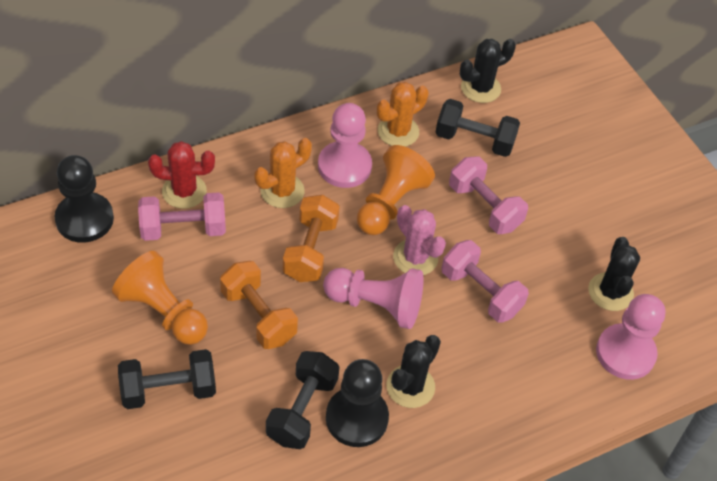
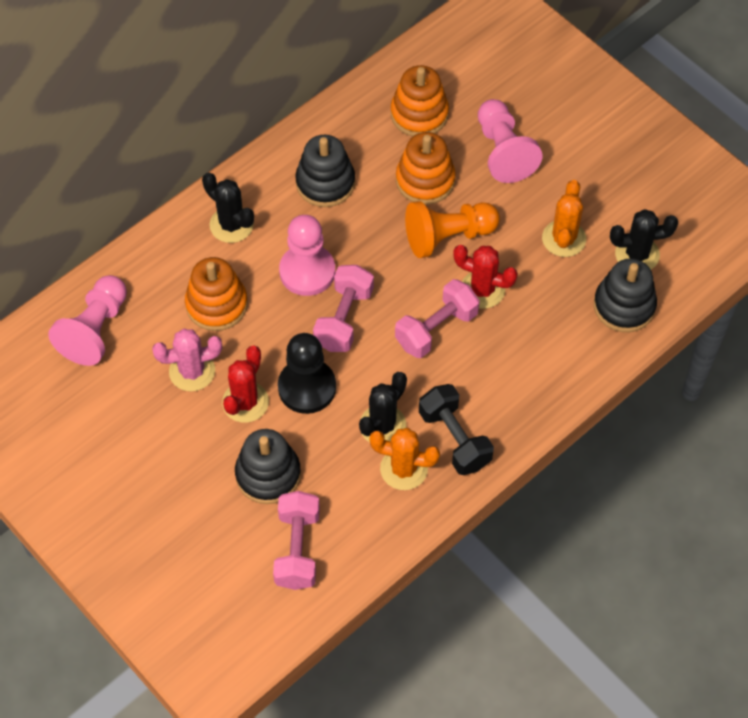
black dumbbell: [118,349,216,409] [266,351,340,449] [435,99,520,157] = 3 -> [419,384,494,475] = 1
black pawn: [55,155,114,243] [326,359,389,447] = 2 -> [278,333,336,414] = 1
black stacking toy: none = 0 -> [235,429,301,504] [295,135,355,207] [594,259,657,332] = 3
orange dumbbell: [220,261,298,349] [283,195,340,282] = 2 -> none = 0
orange pawn: [112,251,208,345] [357,145,435,235] = 2 -> [405,201,500,258] = 1
orange stacking toy: none = 0 -> [185,257,248,331] [391,65,449,136] [396,132,456,205] = 3
red cactus: [148,141,215,209] = 1 -> [222,345,269,423] [453,245,518,309] = 2

